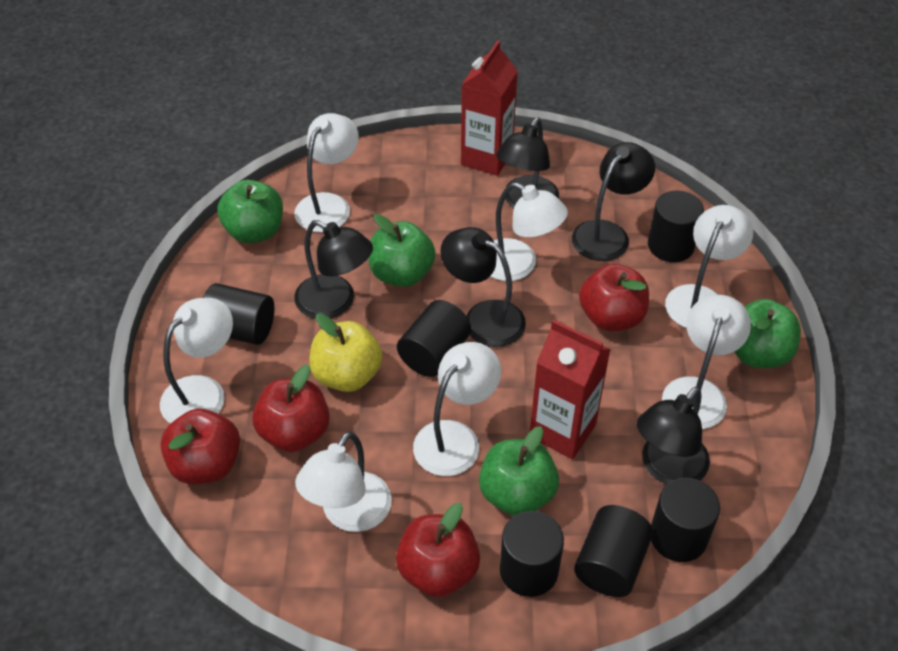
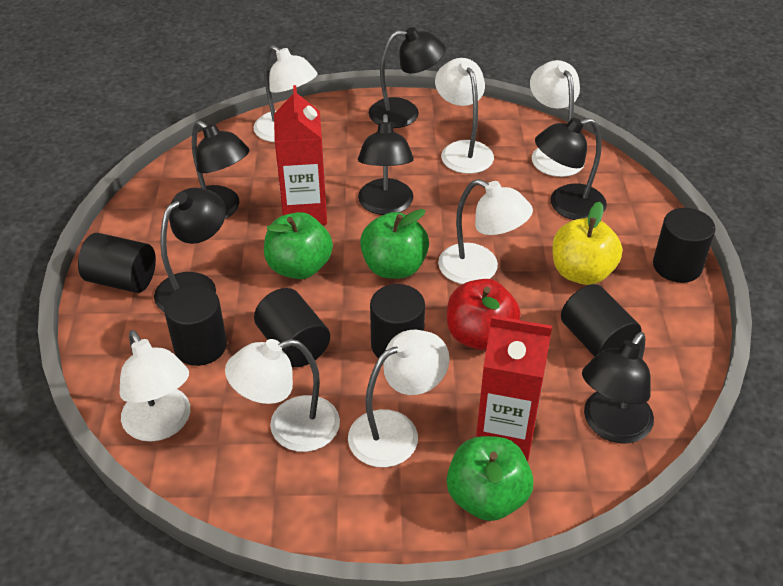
black lamp: [294,220,373,319] [440,227,526,347] [496,117,559,208] [572,142,655,261] [637,386,710,484] = 5 -> [154,188,226,312] [192,121,250,219] [358,114,414,215] [369,27,446,128] [535,118,607,220] [582,332,654,443] = 6
green apple: [217,180,283,243] [369,214,436,287] [479,426,559,516] [734,299,801,368] = 4 -> [264,212,333,279] [360,209,429,279] [447,436,534,521] = 3
red apple: [161,409,240,484] [252,365,330,452] [396,503,480,597] [579,264,649,331] = 4 -> [447,279,521,350] = 1

